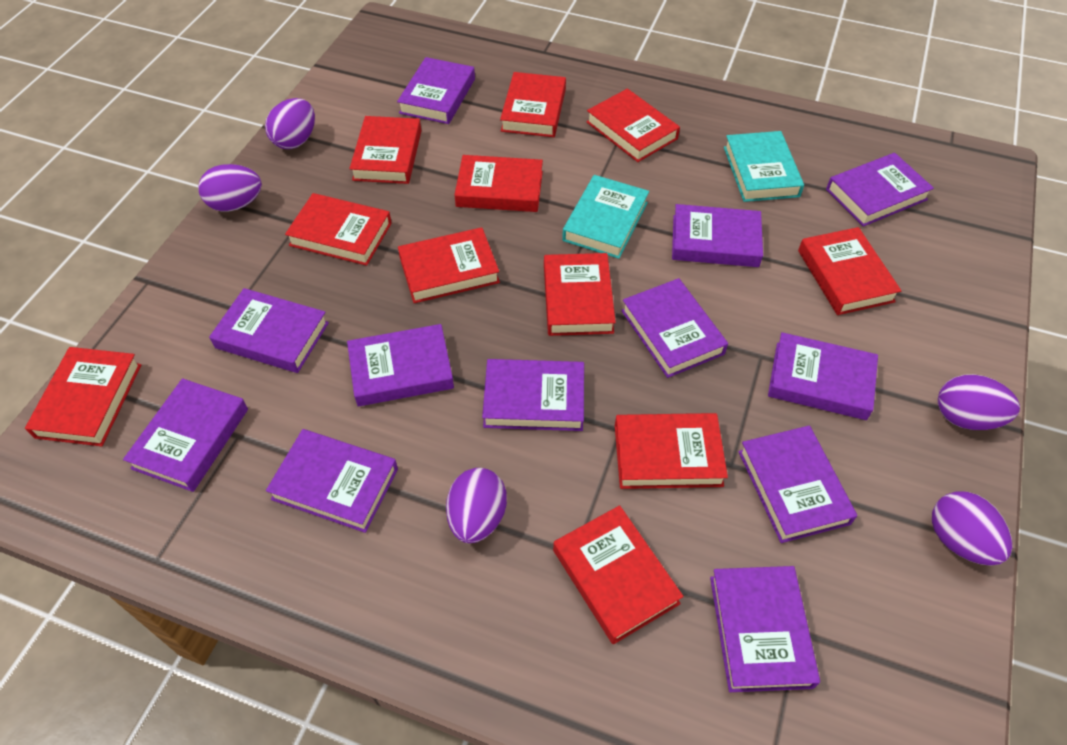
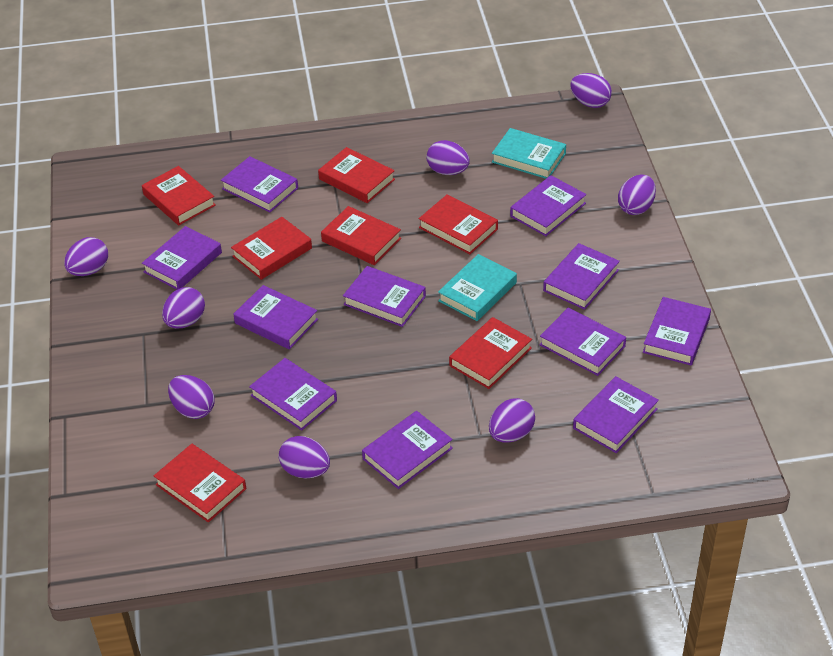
purple book: [123,378,248,492] [209,288,329,373] [266,429,398,533] [347,324,454,406] [397,57,475,124] [482,359,584,431] [621,278,728,378] [672,204,763,267] [710,566,820,692] [738,426,857,543] [768,332,878,420] [826,153,934,227] = 12 -> [142,226,222,290] [221,156,298,213] [233,285,318,349] [249,358,337,431] [343,266,426,327] [362,411,453,489] [510,175,586,236] [540,308,626,376] [543,243,620,310] [573,376,659,453] [643,297,711,365] = 11
purple egg: [198,164,262,212] [265,98,315,149] [446,468,507,543] [932,491,1013,566] [938,374,1020,430] = 5 -> [64,237,108,276] [162,287,205,329] [168,375,215,419] [279,436,330,478] [427,140,470,175] [489,398,535,443] [571,73,612,108] [618,175,656,215] = 8
red book: [25,347,141,446] [285,193,392,266] [349,116,421,184] [398,227,500,303] [454,155,543,212] [500,72,566,137] [544,253,616,336] [553,505,684,644] [586,89,680,162] [615,413,728,489] [798,227,902,315] = 11 -> [142,166,216,225] [154,444,246,523] [231,217,312,280] [318,147,395,203] [321,206,401,265] [419,194,498,254] [449,317,532,389] = 7

